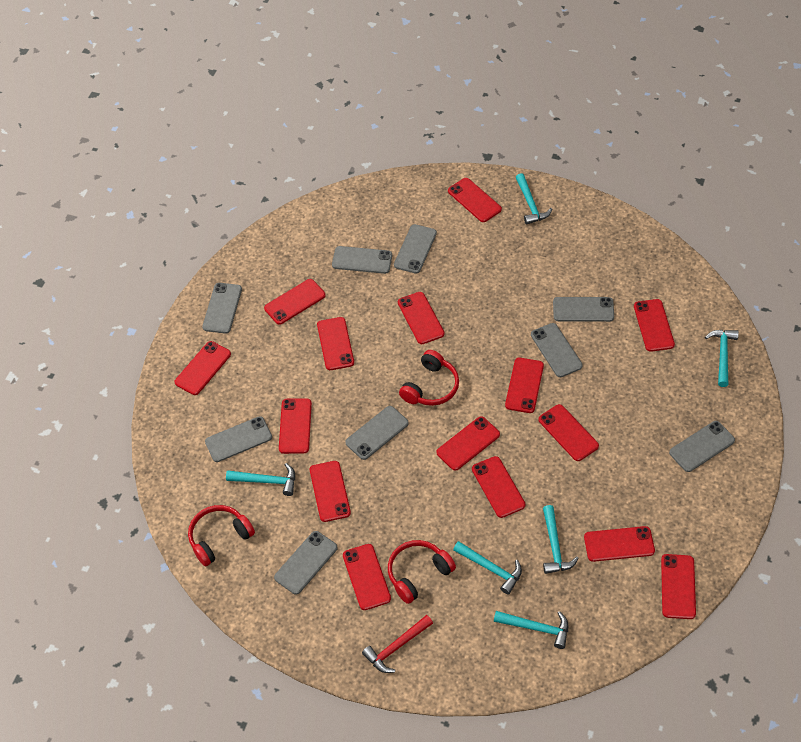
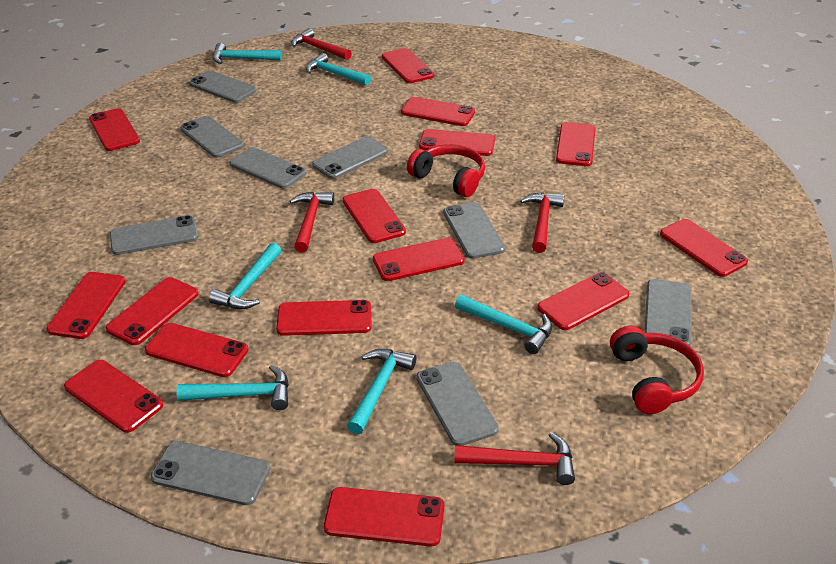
red hammer: [362,615,433,673] = 1 -> [290,192,334,253] [291,28,352,60] [454,432,575,485] [520,192,564,253] = 4
red headphones: [188,505,255,566] [388,540,456,604] [399,350,459,406] = 3 -> [407,144,485,197] [610,326,704,414] = 2

